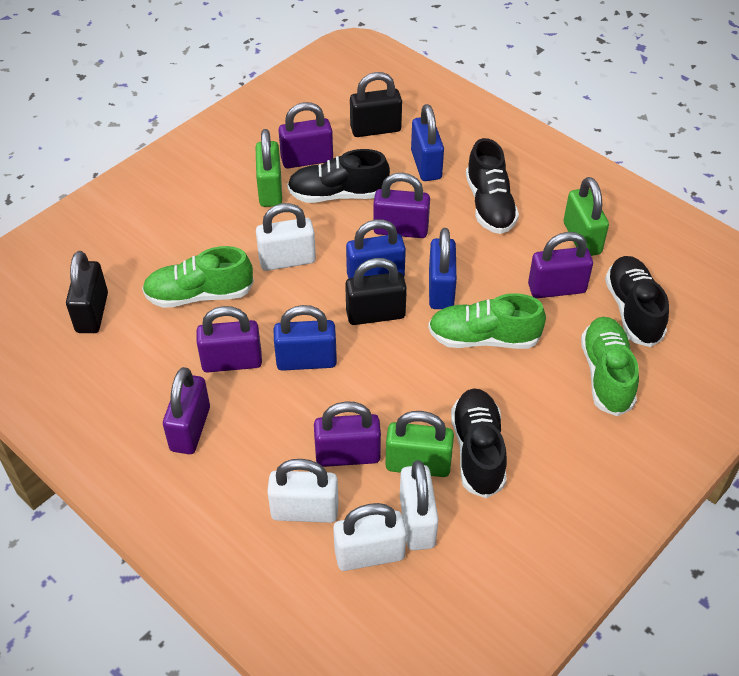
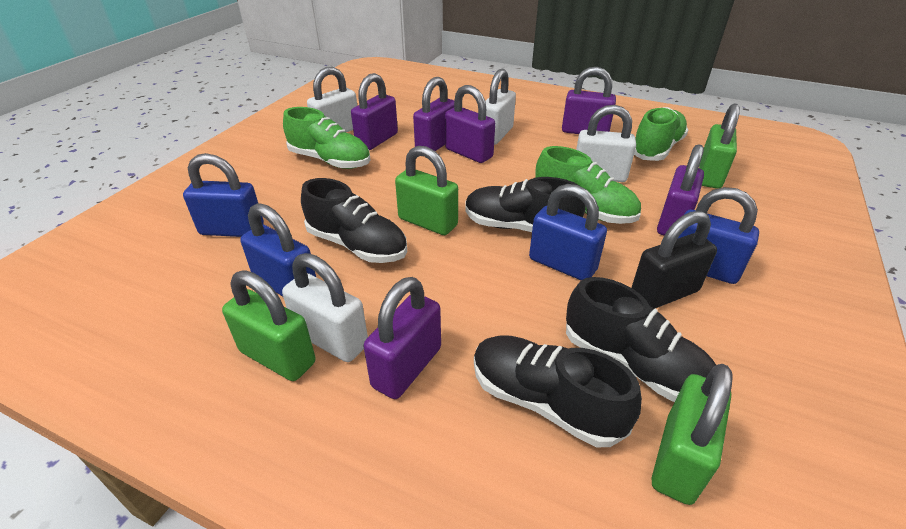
black padlock: [66,251,108,333] [345,258,407,325] [350,72,402,137] = 3 -> [631,211,717,309] = 1
green padlock: [256,129,282,207] [386,411,454,477] [564,177,609,256] = 3 -> [222,270,316,381] [395,146,458,235] [651,364,733,505] [699,103,740,189] = 4

